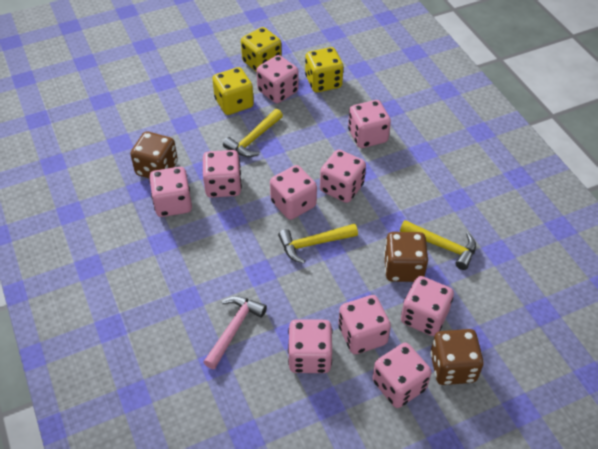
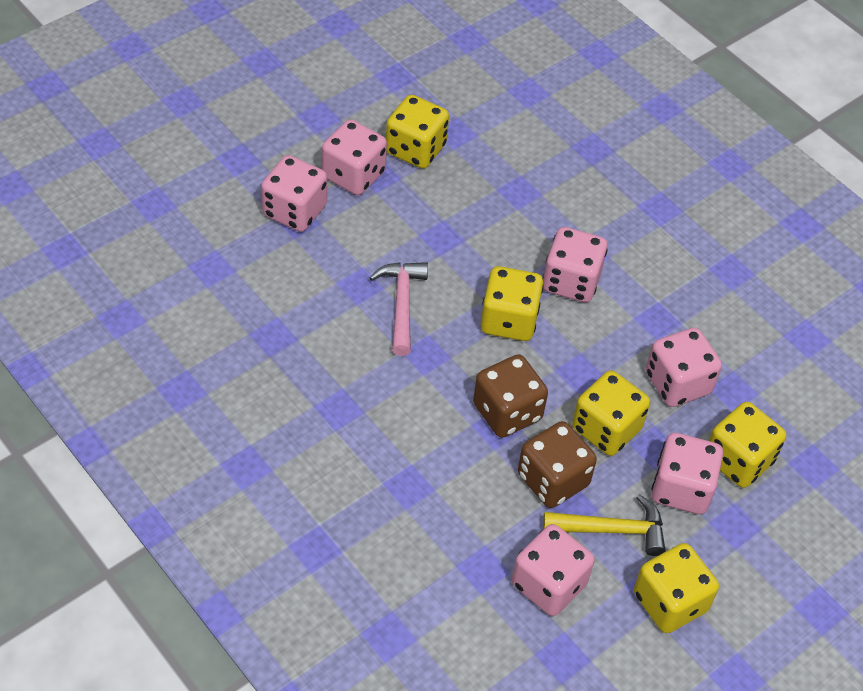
brown dice: [130,131,178,178] [384,232,428,282] [430,329,484,385] = 3 -> [473,355,548,438] [518,421,597,508] = 2
pink dice: [149,167,192,217] [203,150,242,198] [257,55,299,103] [270,165,317,220] [288,319,333,373] [320,149,366,203] [338,295,391,354] [348,100,391,148] [372,343,431,408] [401,276,454,336] = 10 -> [261,155,327,232] [322,119,387,195] [512,524,595,616] [543,227,608,303] [646,328,722,407] [652,433,723,514] = 6
yellow dice: [212,67,254,115] [241,27,282,72] [305,47,343,92] = 3 -> [386,95,449,169] [480,266,544,341] [572,370,650,456] [634,543,719,633] [709,402,786,488] = 5
yellow hammer: [223,109,283,157] [278,224,358,263] [400,220,476,270] = 3 -> [543,494,666,556] = 1

